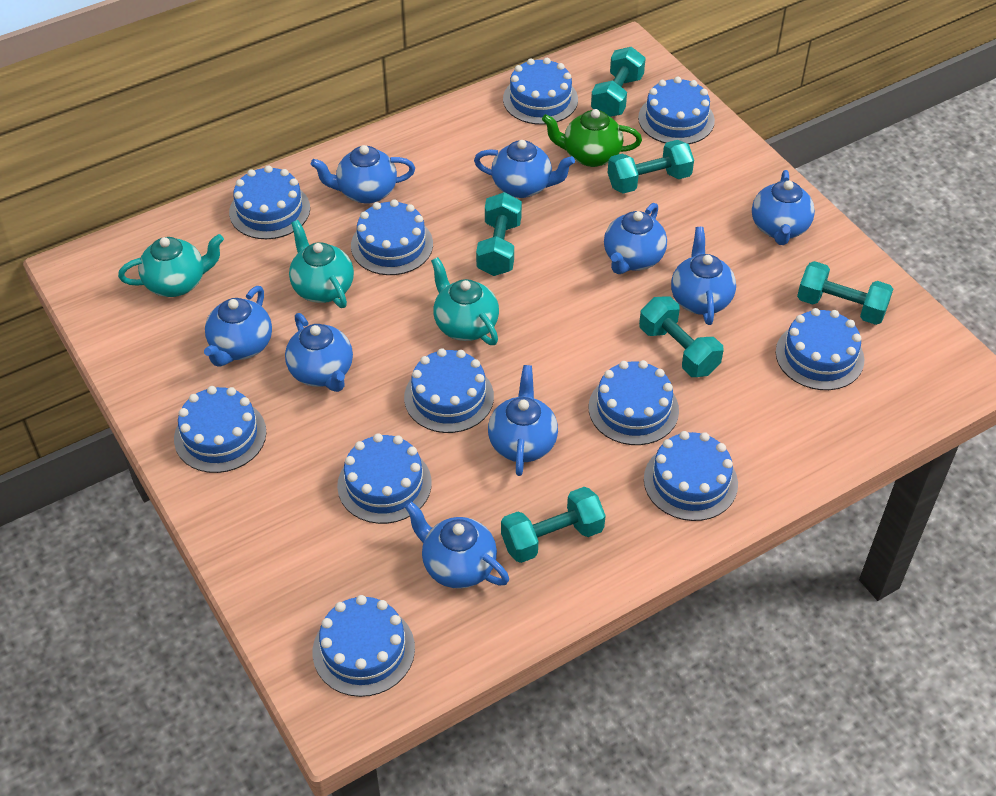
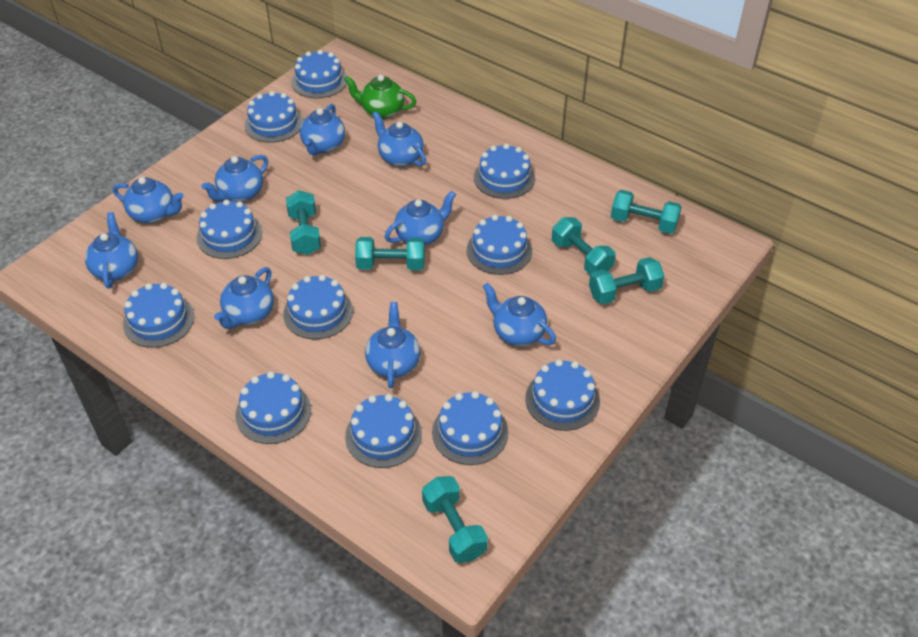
turquoise teapot: [118,234,224,297] [289,220,354,308] [431,257,499,345] = 3 -> none = 0

